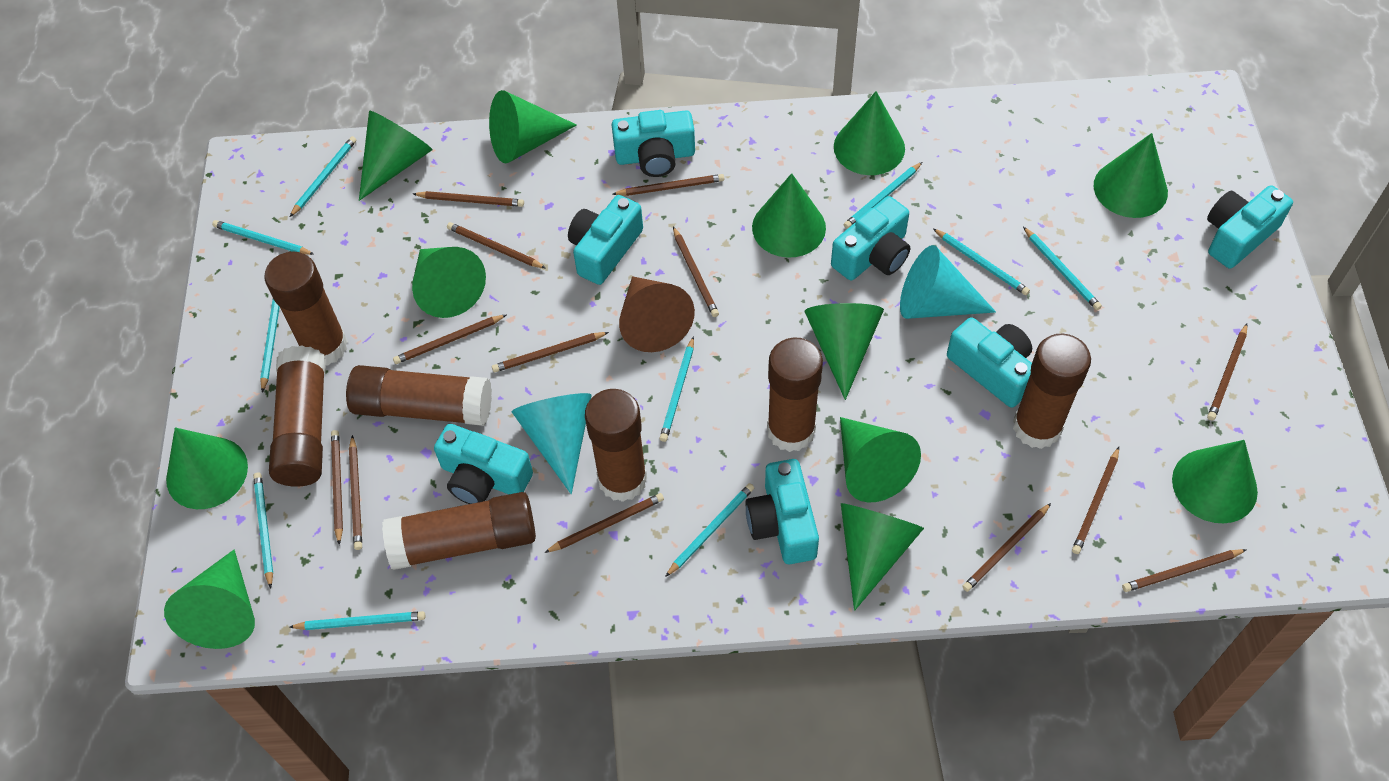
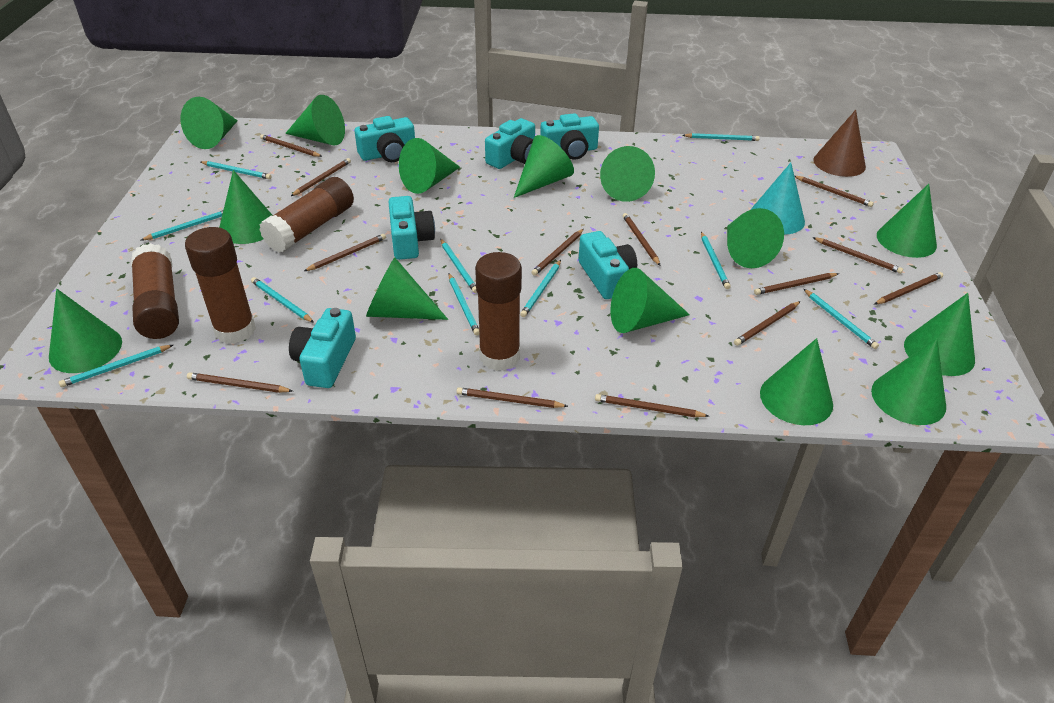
brown glue stick: [264,252,348,366] [269,345,326,487] [346,365,492,426] [382,492,536,570] [585,389,647,502] [767,337,823,452] [1013,334,1091,449] = 7 -> [131,243,179,339] [185,227,256,344] [259,177,354,253] [475,252,522,371] = 4
green cone: [164,549,255,649] [166,427,248,509] [359,111,433,201] [412,247,486,318] [489,90,577,163] [752,173,826,258] [805,303,884,400] [834,91,905,175] [840,417,921,502] [841,503,924,611] [1094,133,1168,218] [1172,440,1258,523] = 12 -> [49,289,122,373] [181,97,238,149] [219,170,273,244] [285,95,345,145] [366,257,448,320] [399,138,460,194] [514,135,574,198] [600,146,655,202] [610,268,690,333] [727,208,784,268] [760,338,833,425] [871,338,946,425] [877,184,937,258] [904,293,975,376] = 14
turquoise camera: [434,424,533,504] [568,195,643,285] [612,110,695,177] [745,459,819,564] [831,196,910,281] [947,317,1032,408] [1207,185,1293,269] = 7 -> [289,308,356,388] [355,116,415,162] [389,196,435,260] [485,118,535,169] [540,113,599,160] [579,231,637,299] = 6
turquoise cone: [511,393,592,494] [900,245,996,319] = 2 -> [750,163,805,235] = 1

